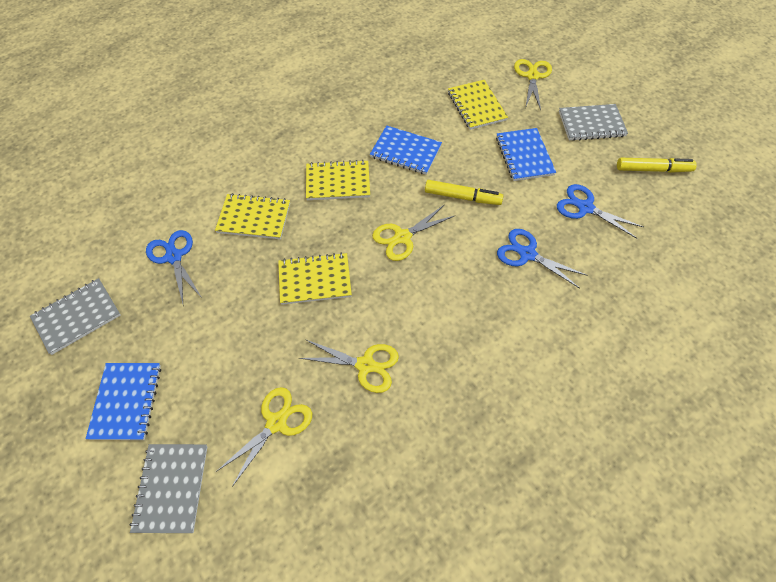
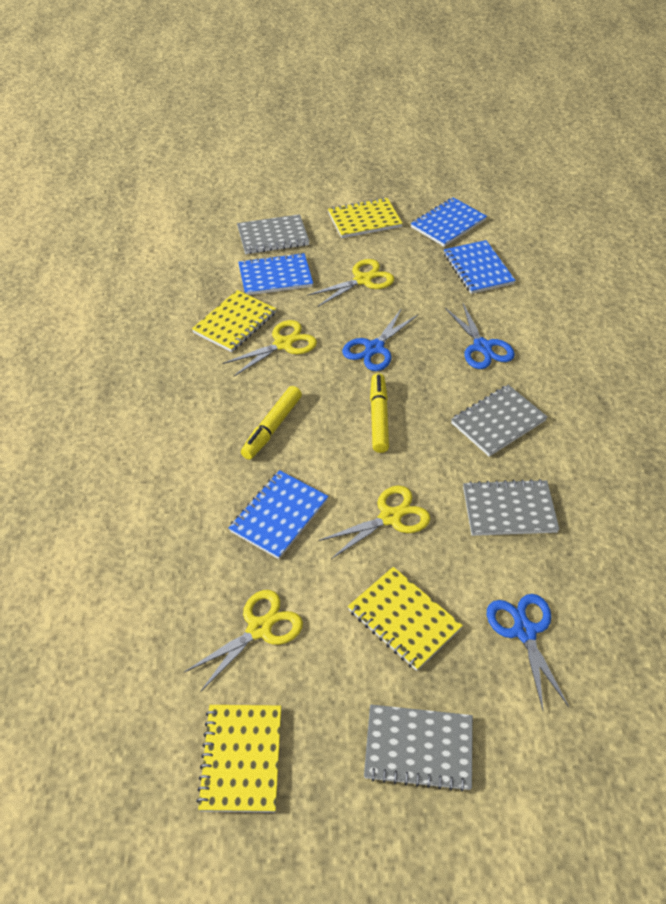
blue notebook: [86,363,161,440] [370,125,442,175] [496,128,556,181] = 3 -> [229,470,329,559] [238,253,313,295] [411,197,487,247] [444,240,516,294] = 4
grey notebook: [30,278,121,355] [130,444,207,533] [559,104,628,141] = 3 -> [237,214,310,254] [364,704,473,792] [451,385,548,457] [463,479,560,536] = 4

